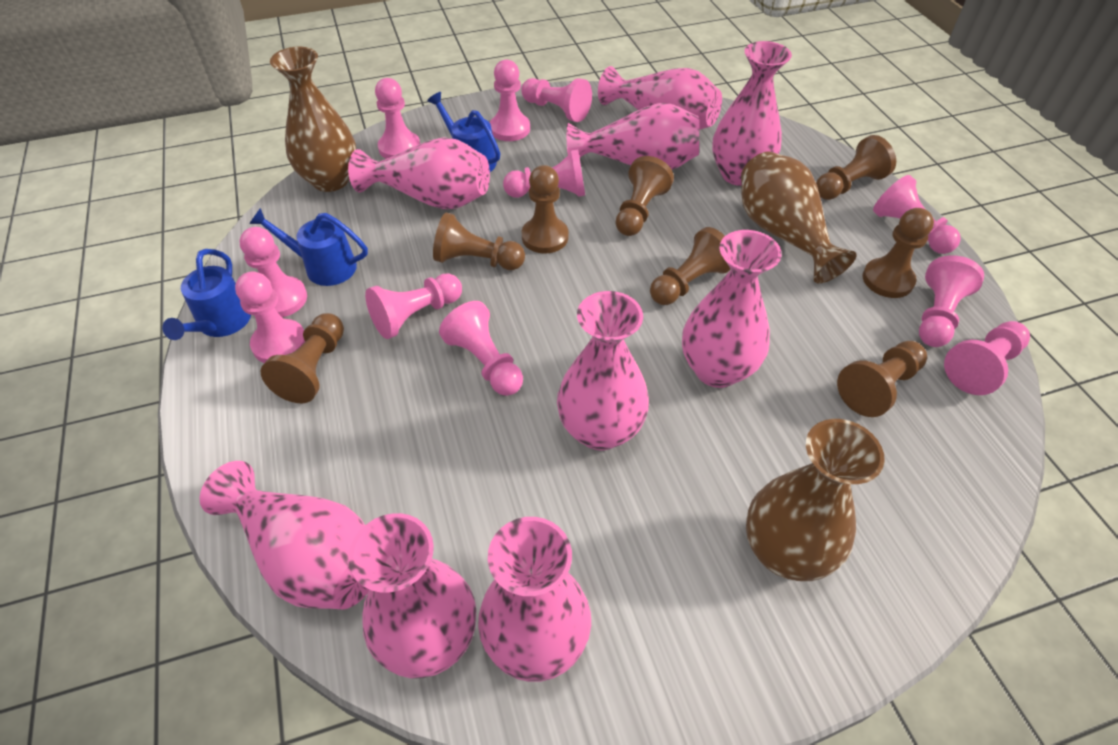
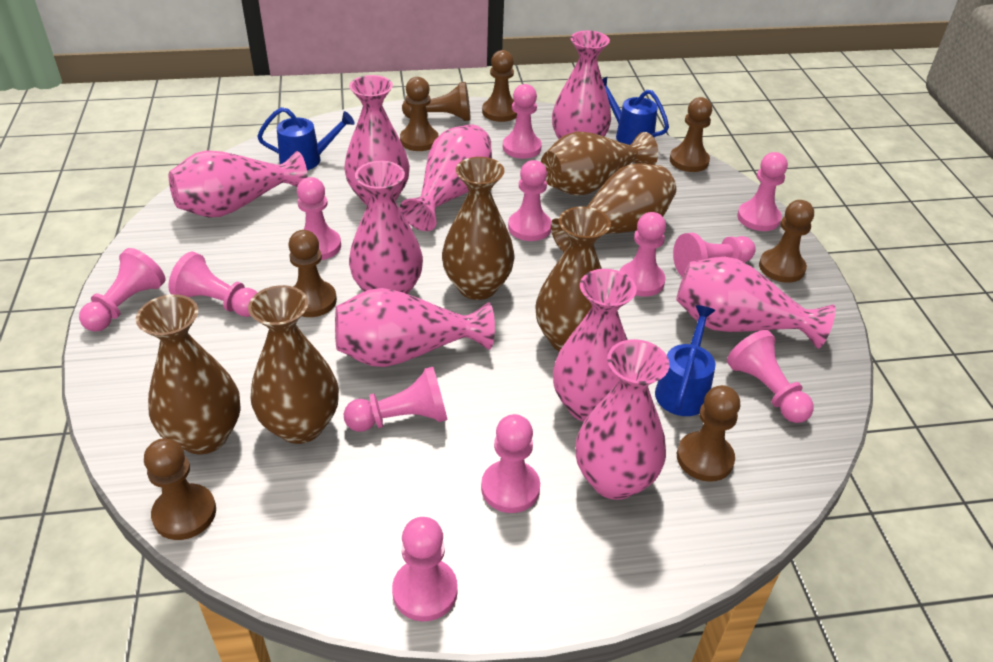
brown vase: [270,47,356,192] [741,152,856,283] [746,419,885,581] = 3 -> [136,294,241,454] [248,285,339,444] [442,157,515,300] [535,206,611,352] [541,131,658,195] [551,164,676,252] = 6
pink pawn: [235,272,305,363] [240,227,307,317] [365,273,462,339] [375,78,420,159] [439,301,523,396] [490,60,530,141] [503,149,585,198] [521,78,592,122] [873,175,961,254] [919,255,984,347] [944,321,1030,395] = 11 -> [79,248,166,332] [168,252,258,317] [297,177,341,260] [344,367,448,432] [392,517,458,621] [481,414,540,513] [503,84,542,159] [508,160,552,241] [620,212,666,296] [673,233,756,277] [727,330,814,423] [737,152,788,231] = 12

